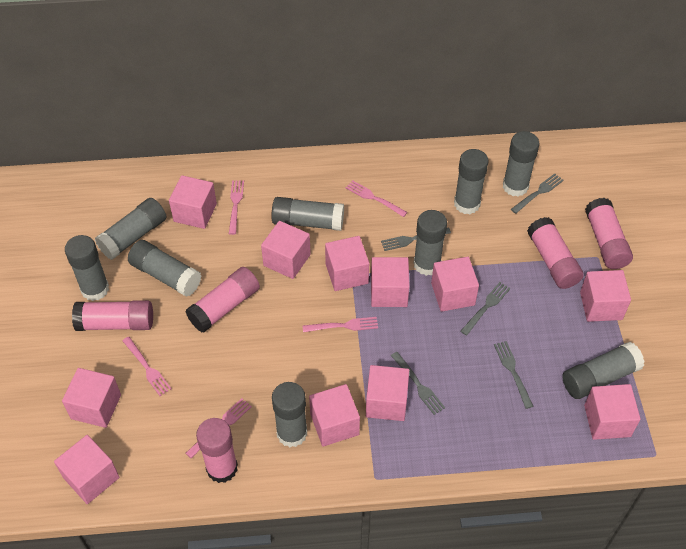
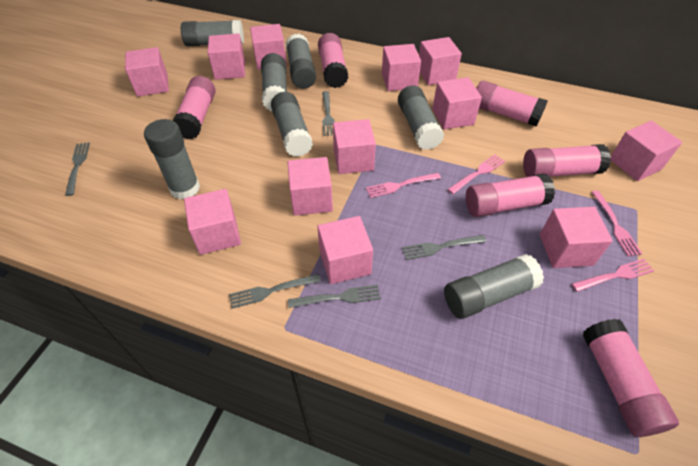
grey glue stick: [65,235,109,301] [95,198,167,260] [128,240,201,297] [272,197,344,231] [272,382,307,447] [413,210,447,276] [454,149,489,214] [503,131,539,197] [562,342,645,399] = 9 -> [144,119,200,200] [181,20,244,46] [261,53,287,111] [271,92,313,157] [286,34,316,89] [398,85,444,150] [444,254,544,319] = 7
pink cube: [54,435,119,504] [62,368,121,428] [169,175,217,229] [261,221,311,279] [309,384,360,447] [325,236,369,291] [366,365,409,421] [371,257,410,307] [431,257,479,312] [580,270,631,322] [584,384,641,440] = 11 -> [125,47,169,97] [184,189,241,255] [208,33,245,80] [250,24,287,70] [287,157,333,216] [317,216,373,284] [333,119,376,174] [382,44,421,91] [419,37,462,85] [432,77,482,130] [540,207,613,268] [610,121,682,181] = 12
pink fork: [122,337,172,396] [186,398,252,458] [229,180,244,235] [303,317,378,332] [346,180,407,217] = 5 -> [366,173,441,198] [447,154,505,194] [572,259,654,292] [591,191,642,256] = 4
pink glue stick: [72,300,153,331] [185,267,260,332] [196,418,238,483] [527,217,584,289] [585,198,633,269] = 5 -> [173,76,216,139] [318,33,348,88] [466,174,555,217] [476,81,548,127] [523,144,611,177] [582,319,679,437] = 6

